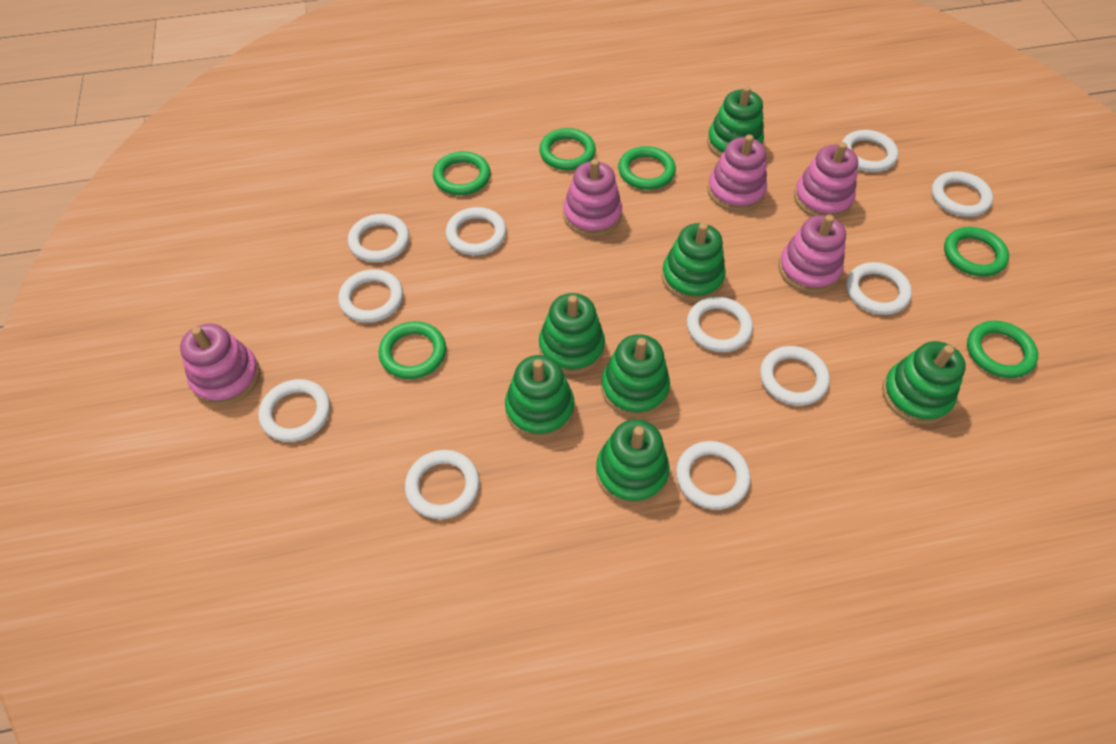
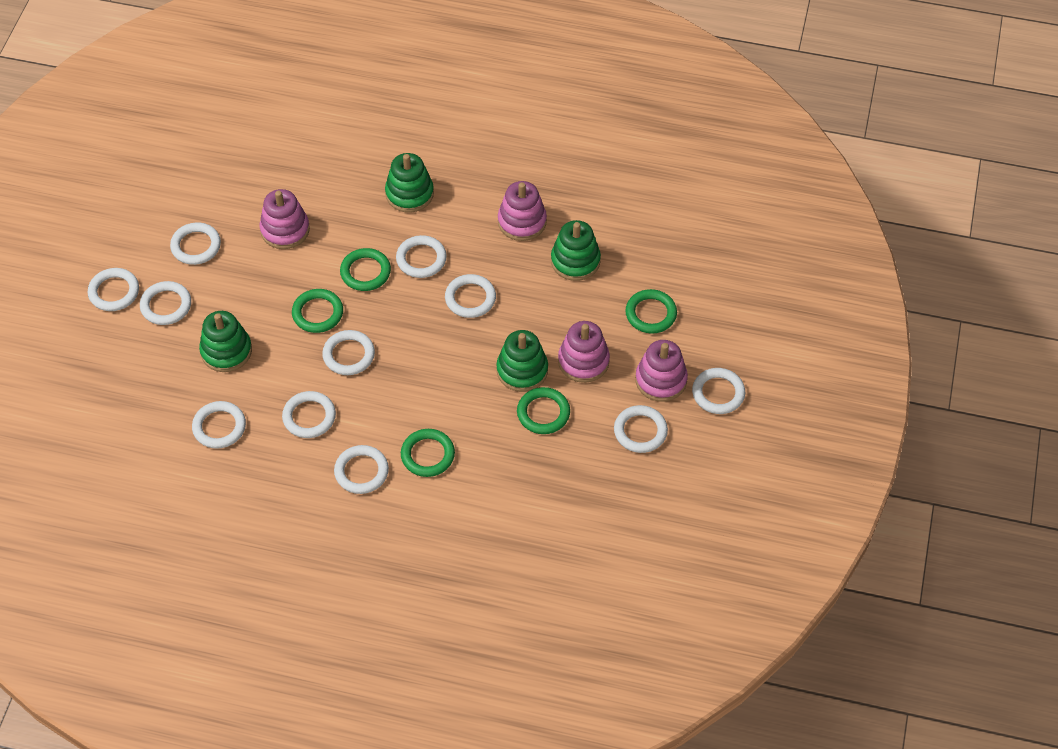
green ring: [379,321,446,379] [433,151,491,195] [539,128,596,170] [618,146,676,190] [944,227,1009,277] [967,321,1038,378] = 6 -> [292,289,343,333] [340,248,391,291] [401,429,455,477] [517,387,570,434] [625,289,677,333] = 5
green stacking toy: [505,355,574,438] [539,293,605,374] [596,419,669,505] [601,334,670,417] [662,223,726,302] [707,86,764,158] [882,341,966,424] = 7 -> [199,311,252,372] [385,153,434,213] [496,330,548,392] [551,220,601,281] = 4
pink stacking toy: [180,323,260,406] [563,159,622,237] [707,135,767,212] [778,215,846,293] [794,142,858,219] = 5 -> [260,189,310,249] [498,181,547,241] [558,321,610,383] [635,340,688,402] = 4

